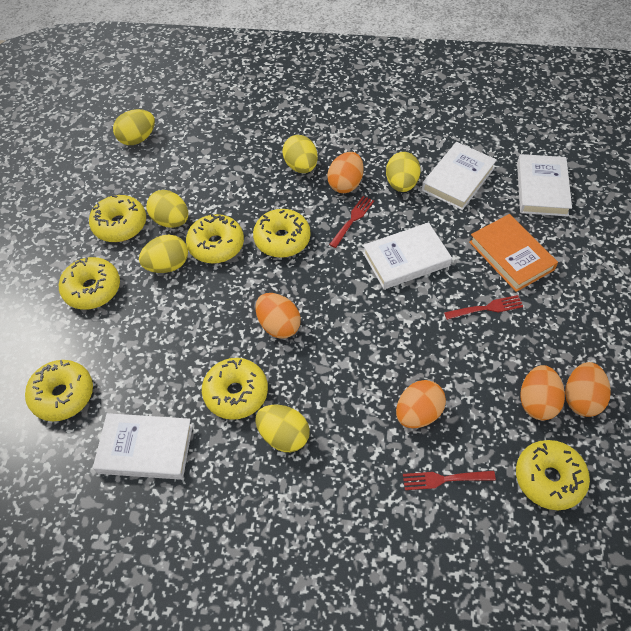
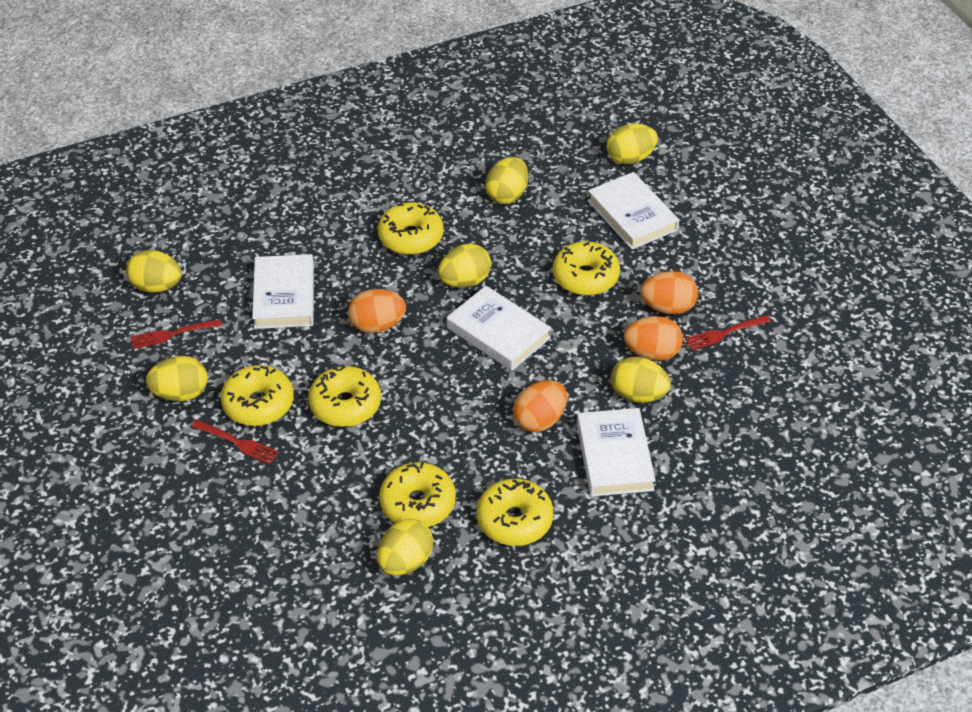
orange book: [469,214,558,292] = 1 -> none = 0
orange egg: [256,293,301,339] [327,152,363,193] [396,380,446,428] [520,365,565,420] [565,362,611,417] = 5 -> [348,289,406,333] [513,380,567,432] [624,316,683,361] [641,271,698,315] = 4
yellow donut: [25,360,93,421] [59,257,120,310] [89,195,146,242] [186,214,244,264] [202,358,268,420] [253,209,310,258] [516,440,590,510] = 7 -> [221,365,294,426] [309,366,381,427] [378,202,443,255] [379,462,456,527] [477,478,553,546] [553,241,620,295] = 6
yellow egg: [113,109,155,145] [139,235,188,273] [146,190,188,228] [256,405,310,452] [282,135,318,173] [386,152,421,192] = 6 -> [126,250,182,293] [146,356,208,401] [377,519,433,576] [438,244,491,288] [485,157,528,204] [607,124,658,164] [611,357,671,403] = 7

